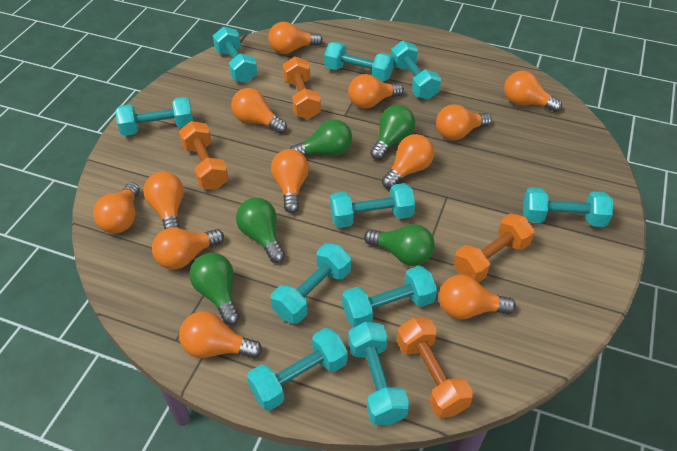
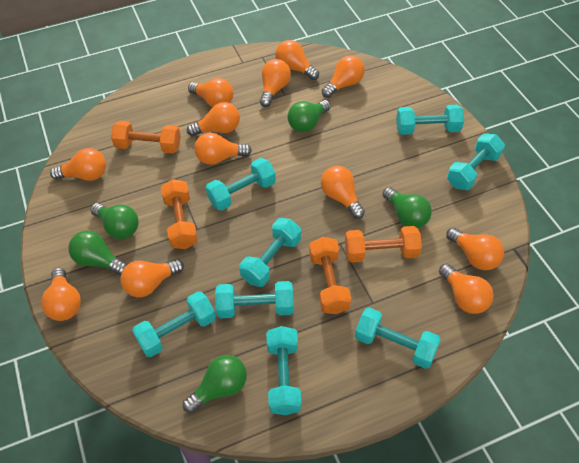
turquoise dumbbell: [115,97,193,136] [213,26,258,83] [247,328,348,411] [271,243,351,324] [324,42,394,82] [330,183,415,228] [342,266,437,328] [348,321,410,425] [391,41,441,100] [523,187,613,227] = 10 -> [132,291,216,357] [206,158,276,211] [215,281,294,318] [239,218,301,287] [266,326,301,415] [355,307,441,369] [396,105,464,135] [447,133,505,190] = 8

